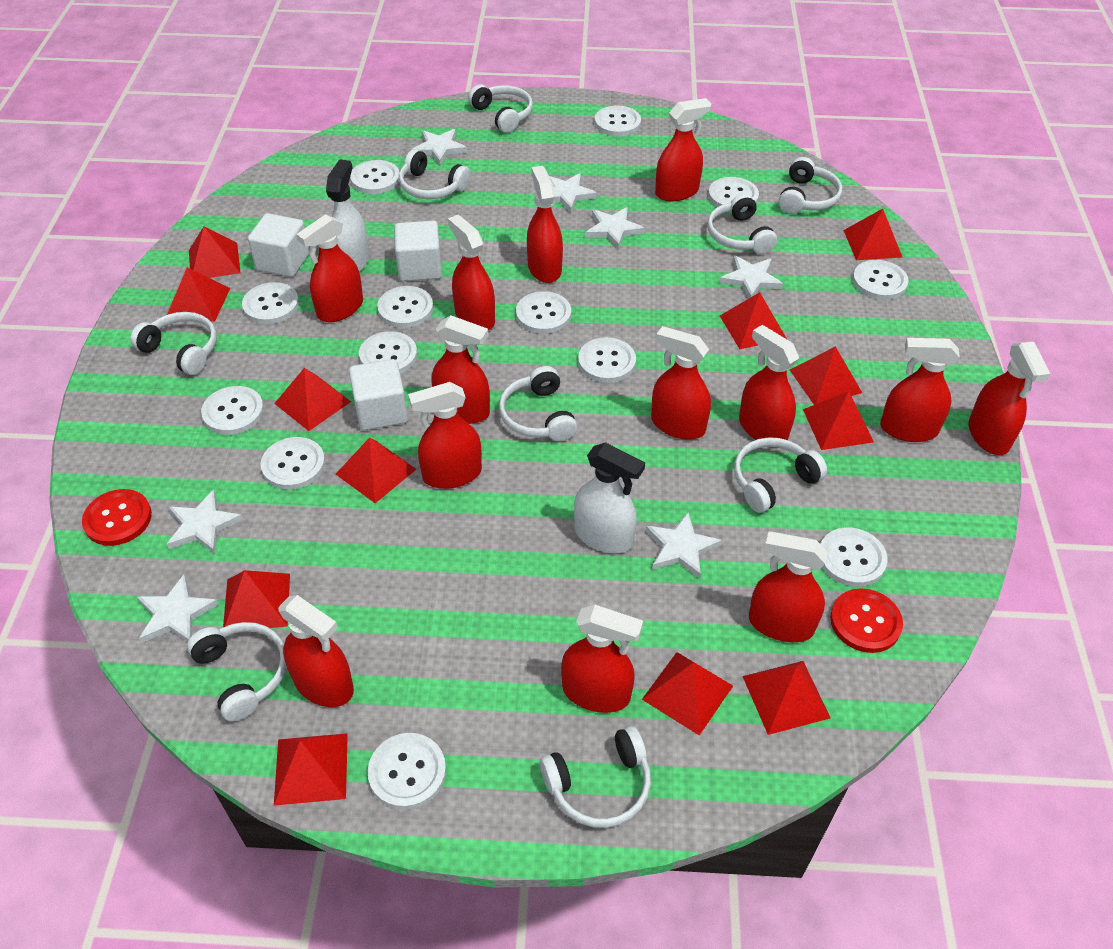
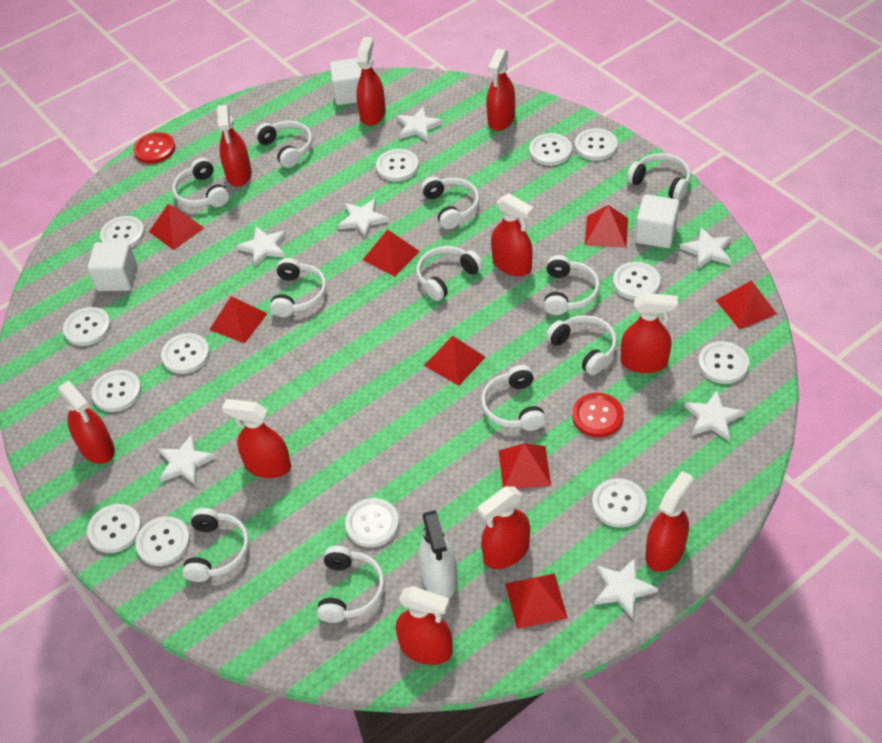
red pyramid: [167,267,230,322] [189,226,241,278] [223,570,290,628] [274,368,351,431] [274,733,348,806] [336,437,416,503] [642,652,733,735] [720,292,787,349] [742,661,830,735] [790,346,862,405] [803,391,874,450] [843,209,902,260] = 12 -> [149,204,204,250] [209,296,268,343] [363,229,420,277] [424,336,486,386] [499,443,551,489] [505,573,568,629] [585,205,628,248] [716,280,777,330] = 8
red spray bottle: [278,595,354,707] [296,214,363,322] [408,382,482,489] [431,315,490,424] [448,215,495,330] [527,166,563,283] [561,605,643,713] [651,326,711,440] [655,98,711,201] [739,325,799,440] [749,531,828,642] [880,338,960,442] [969,342,1050,455] = 13 -> [58,381,115,464] [217,105,252,186] [222,399,291,478] [356,37,386,126] [396,586,453,665] [478,486,530,569] [486,48,515,131] [491,193,534,276] [621,293,678,373] [645,471,693,572] = 10
white headphones: [130,312,217,375] [187,622,287,722] [399,149,471,199] [468,84,533,133] [499,366,577,441] [540,726,651,828] [707,194,777,254] [734,437,827,513] [779,157,842,214] = 9 -> [172,158,229,207] [182,508,249,582] [255,121,313,168] [270,258,327,317] [317,546,385,623] [416,246,483,301] [421,177,479,229] [481,365,546,431] [544,255,600,315] [546,315,617,375] [627,153,691,201] = 11
white spray bottle: [326,159,369,272] [574,442,645,553] = 2 -> [419,510,457,598] = 1

